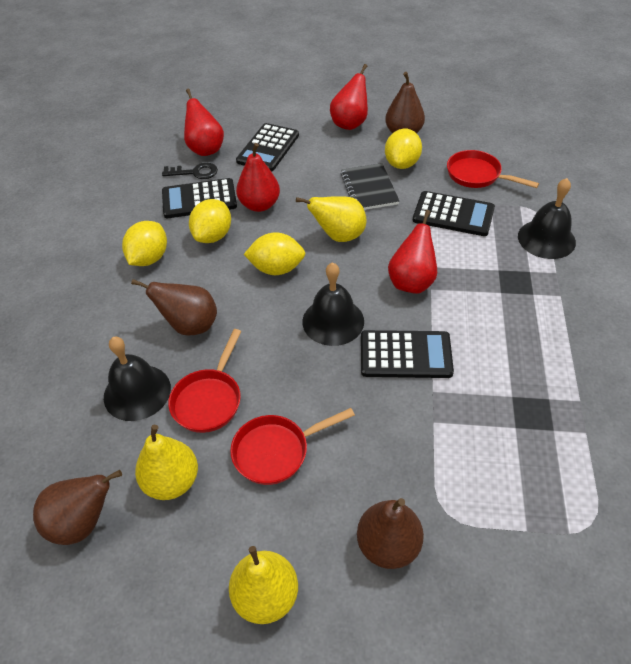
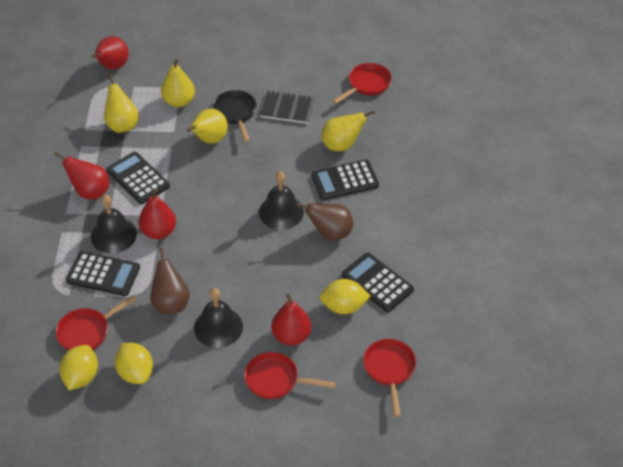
black key: [162,163,218,179] = 1 -> none = 0
black pan: none = 0 -> [213,90,256,142] = 1
brown pear: [33,470,122,545] [131,279,217,336] [357,498,424,569] [385,72,425,133] = 4 -> [150,247,190,315] [296,203,353,241] = 2
red pan: [168,329,242,433] [230,408,355,485] [447,150,539,188] = 3 -> [56,295,137,351] [244,352,335,399] [333,63,392,104] [363,339,416,417] = 4
yellow lemon: [122,221,167,266] [189,199,231,243] [244,232,306,275] [385,129,422,169] = 4 -> [59,345,98,390] [115,343,153,384] [320,279,371,314] = 3
yellow pear: [135,425,198,500] [229,546,298,624] [296,197,366,242] = 3 -> [104,74,139,133] [161,58,195,107] [187,109,228,143] [322,110,375,151] = 4

